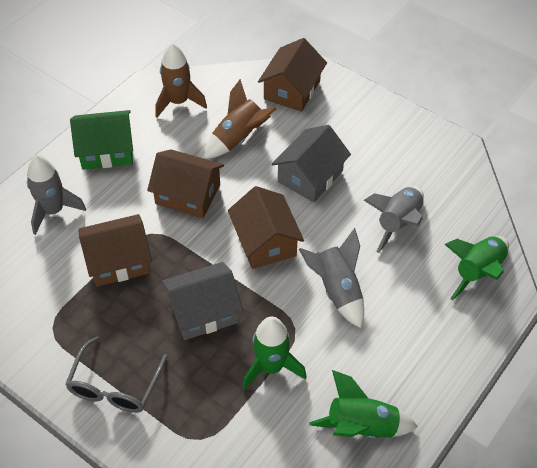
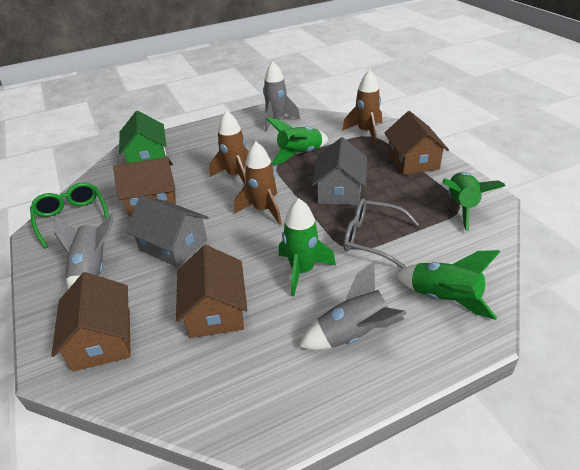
brown rocket: [155,44,207,118] [204,79,276,159] = 2 -> [209,110,249,185] [234,142,282,225] [342,70,382,144] = 3
green glasses: none = 0 -> [30,182,109,249] = 1
green rocket: [242,316,307,390] [310,370,418,439] [444,236,509,301] = 3 -> [266,118,329,165] [279,198,336,296] [396,250,500,320] [443,172,505,231] = 4

